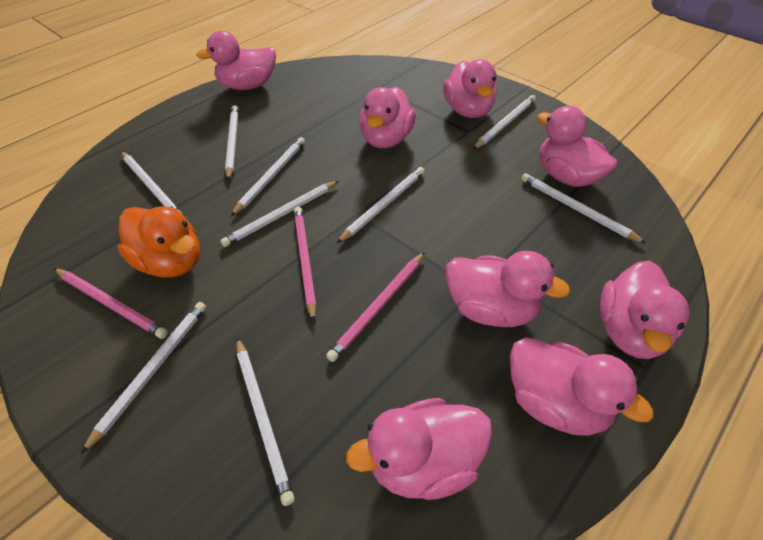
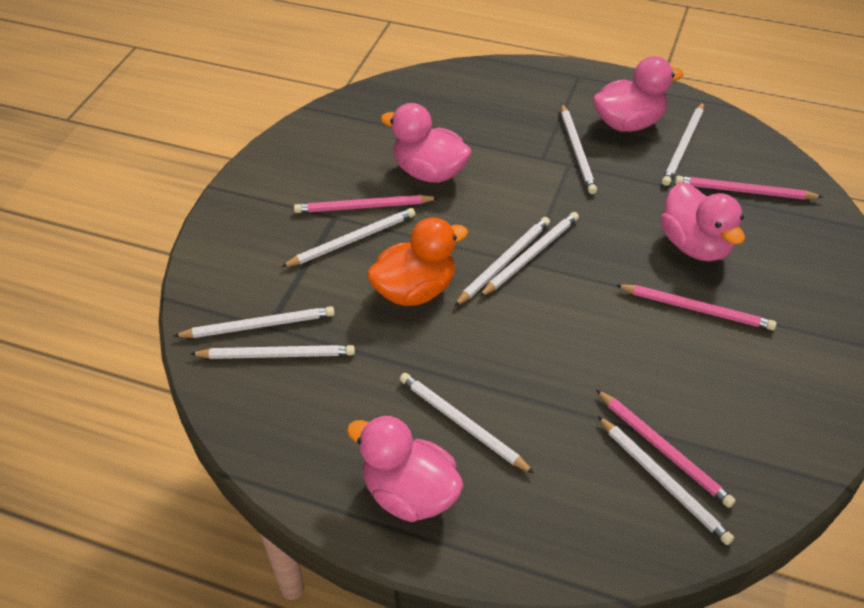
pink duck: [196,31,276,90] [346,398,493,500] [359,87,416,148] [443,60,497,118] [446,251,571,327] [510,337,654,436] [537,106,617,187] [600,261,689,359] = 8 -> [347,415,464,522] [381,103,472,183] [593,56,684,132] [660,182,745,261] = 4
pink pencil: [54,268,168,339] [294,207,317,322] [326,252,425,362] = 3 -> [294,195,438,213] [596,390,736,508] [616,284,777,330] [675,176,823,200] = 4

